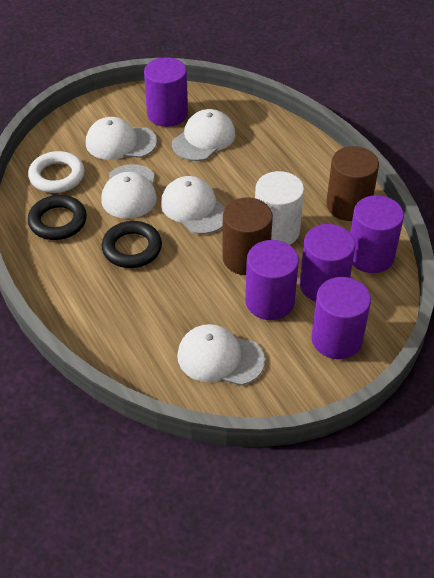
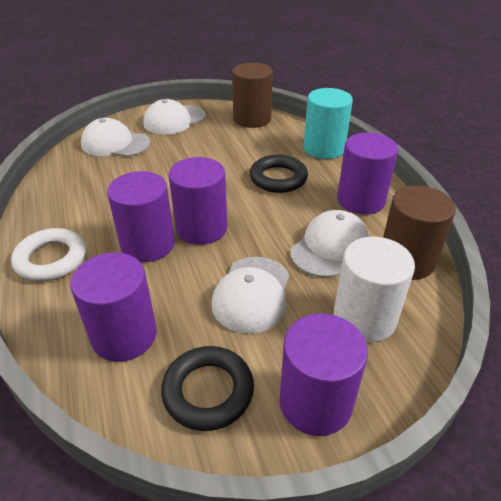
turquoise cylinder: none = 0 -> [304,88,353,159] = 1
white cap: [86,117,157,160] [101,164,157,219] [161,176,225,234] [172,109,235,161] [177,324,265,386] = 5 -> [81,118,150,157] [143,99,206,135] [212,257,290,334] [290,210,370,277] = 4

